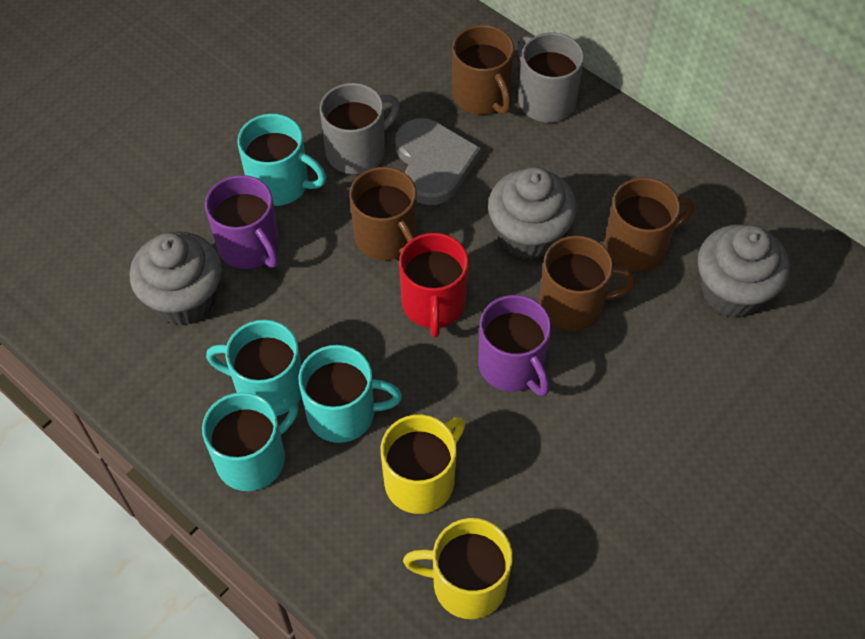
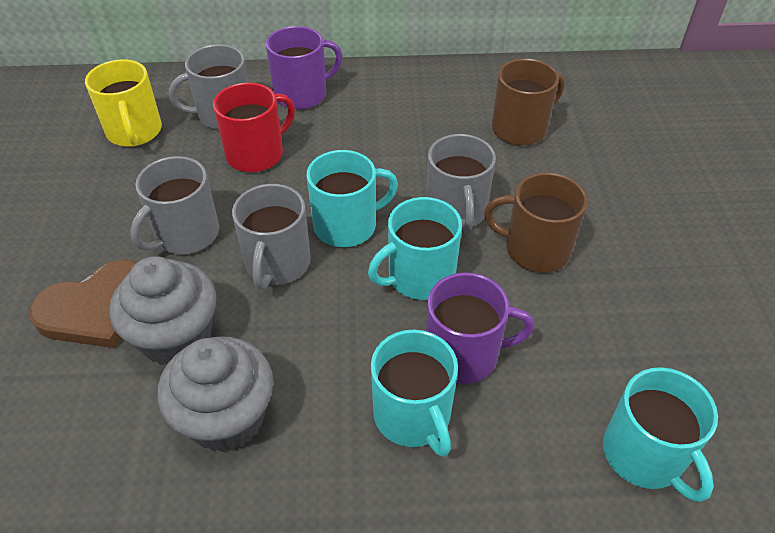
brown heart: none = 0 -> [29,260,137,348] = 1
brown mug: [350,167,417,260] [452,25,514,115] [539,235,635,331] [605,177,694,271] = 4 -> [484,173,587,273] [492,59,564,146] = 2
grey cupcake: [130,232,222,325] [488,167,577,260] [698,224,790,318] = 3 -> [109,256,216,365] [158,336,273,452] = 2
grey heart: [395,118,481,205] = 1 -> none = 0
grey mug: [320,83,400,174] [518,33,584,122] = 2 -> [130,156,219,254] [169,45,248,130] [232,184,311,290] [426,134,496,232] = 4
yellow mug: [381,415,465,514] [403,518,513,619] = 2 -> [85,60,162,147] = 1

